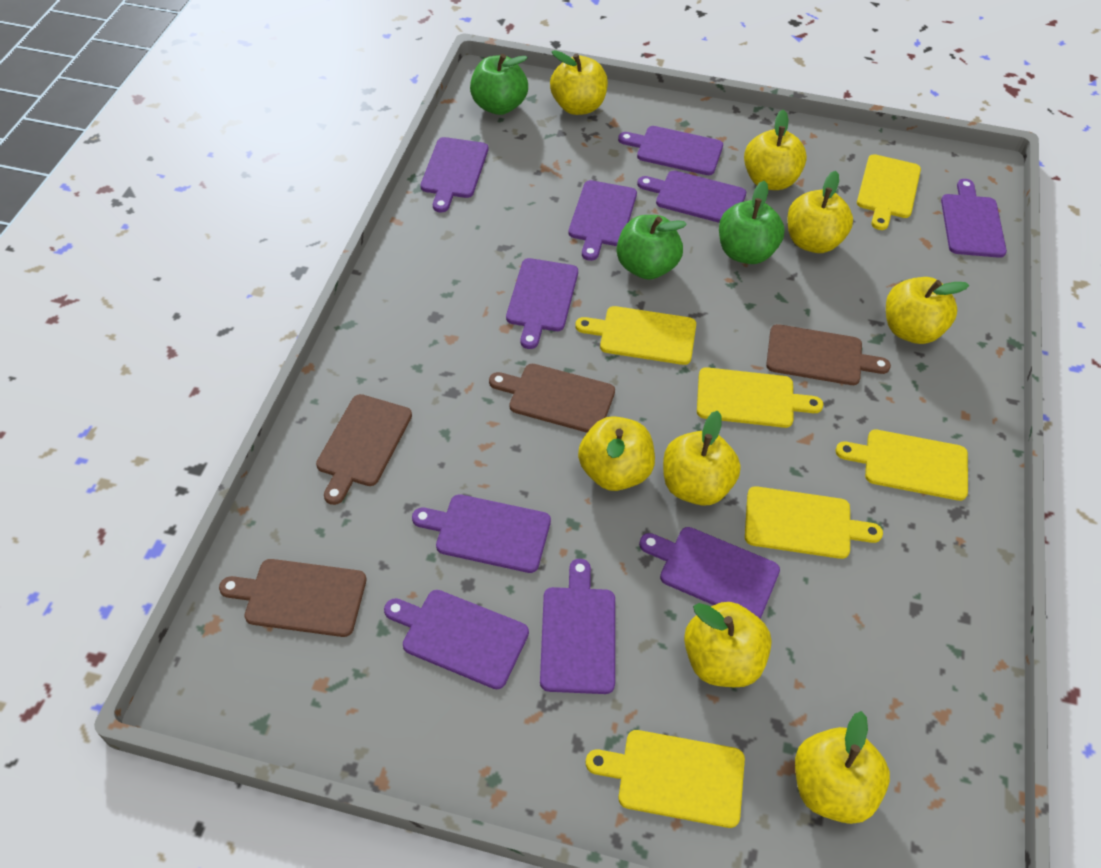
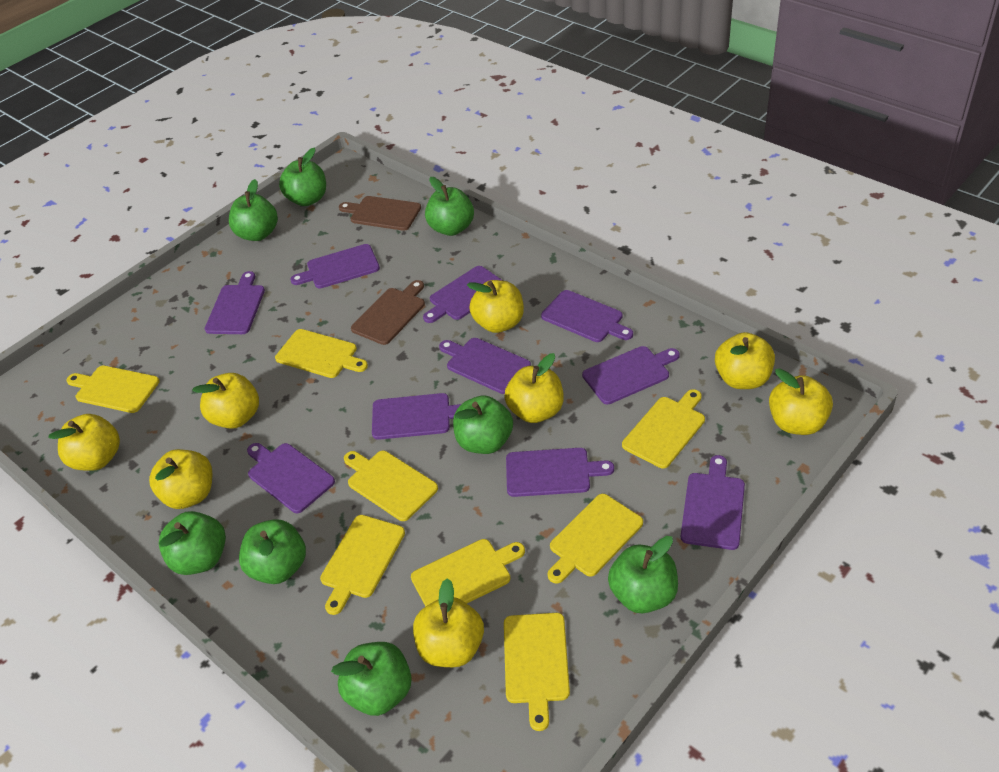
brown cutting board: [219,559,366,637] [316,394,412,505] [489,364,615,433] [766,324,891,385] = 4 -> [339,196,421,231] [351,280,425,345] = 2
green apple: [470,54,528,115] [617,215,687,280] [719,181,785,264] = 3 -> [159,511,226,575] [229,179,278,241] [239,519,306,584] [279,148,326,206] [331,642,412,716] [425,177,474,236] [453,395,513,454] [608,536,678,613] = 8
yellow cutting board: [575,306,696,365] [586,730,745,828] [697,367,823,428] [745,486,883,559] [835,430,968,501] [857,154,921,230] = 6 -> [67,366,160,413] [275,329,368,378] [320,515,405,615] [344,451,438,521] [411,539,525,606] [504,613,570,731] [548,494,643,584] [622,389,705,468] = 8

